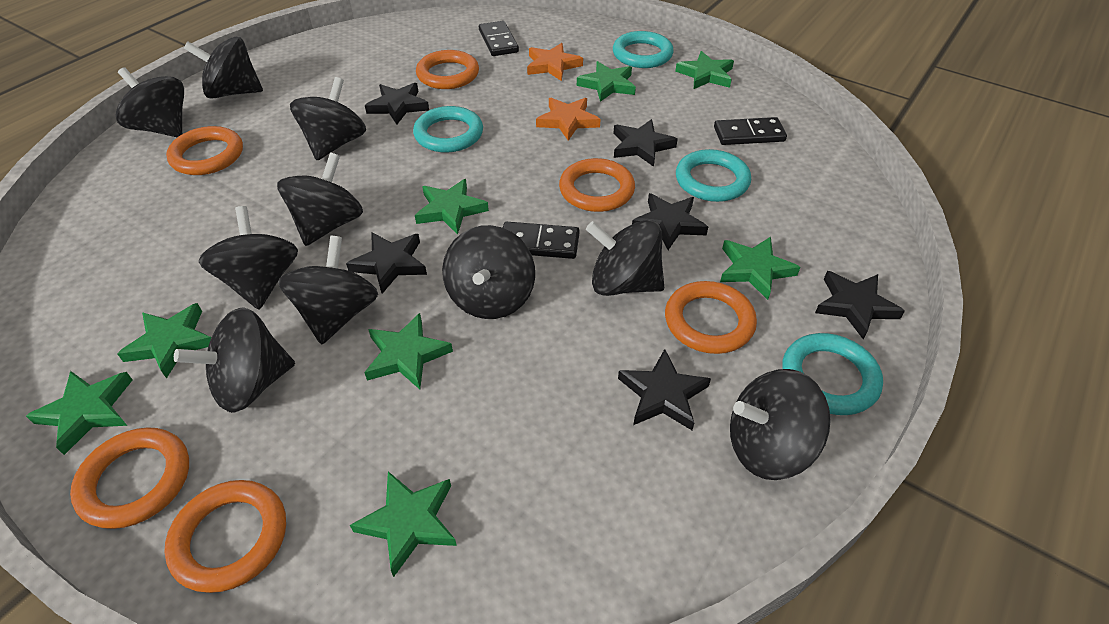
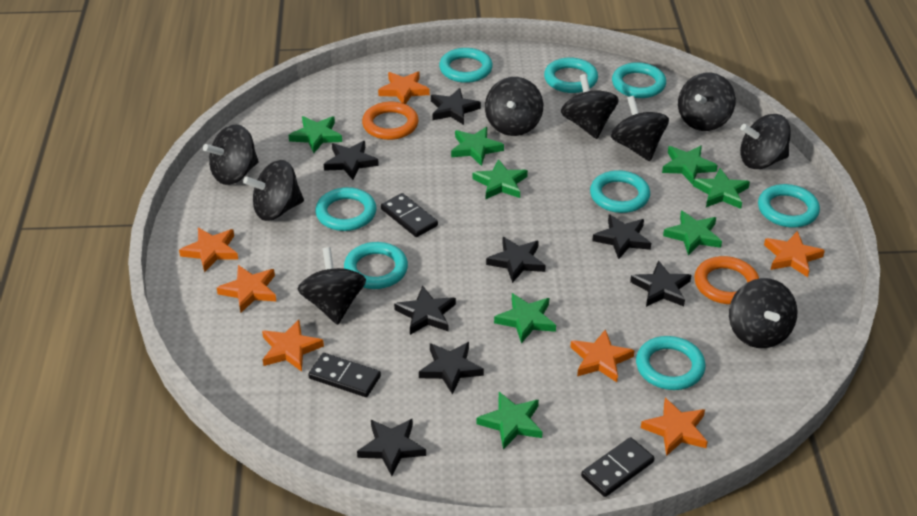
black spinning top: [116,67,184,137] [174,307,295,413] [184,37,263,99] [199,206,298,309] [277,152,363,246] [278,236,378,344] [290,77,366,160] [442,225,535,319] [586,220,664,296] [730,369,831,480] = 10 -> [203,124,259,185] [243,160,304,221] [297,247,366,325] [485,77,543,136] [561,74,619,139] [611,96,669,161] [678,73,736,131] [729,278,798,348] [740,114,791,169] = 9
black star: [346,232,427,294] [365,83,429,125] [613,119,678,167] [618,349,711,430] [632,193,708,250] [815,271,905,339] = 6 -> [324,141,379,180] [357,418,426,476] [394,286,456,335] [419,342,484,395] [431,88,481,125] [486,237,546,283] [592,214,651,259] [630,260,691,307] = 8
orange ring: [70,427,189,529] [164,480,286,593] [166,126,243,175] [416,50,479,89] [559,158,635,212] [665,281,757,354] = 6 -> [362,102,418,140] [694,256,759,304] = 2
orange star: [527,43,583,81] [536,98,600,141] = 2 -> [179,228,238,272] [217,265,276,313] [262,320,324,372] [378,72,430,104] [570,329,635,382] [641,398,708,456] [764,231,825,277] = 7
turquoise ring: [413,106,483,152] [613,31,674,68] [676,149,751,202] [782,333,883,415] = 4 -> [315,187,377,231] [344,242,408,289] [439,48,493,83] [544,58,598,93] [590,170,650,213] [612,62,666,98] [636,336,706,390] [758,184,820,227] = 8

